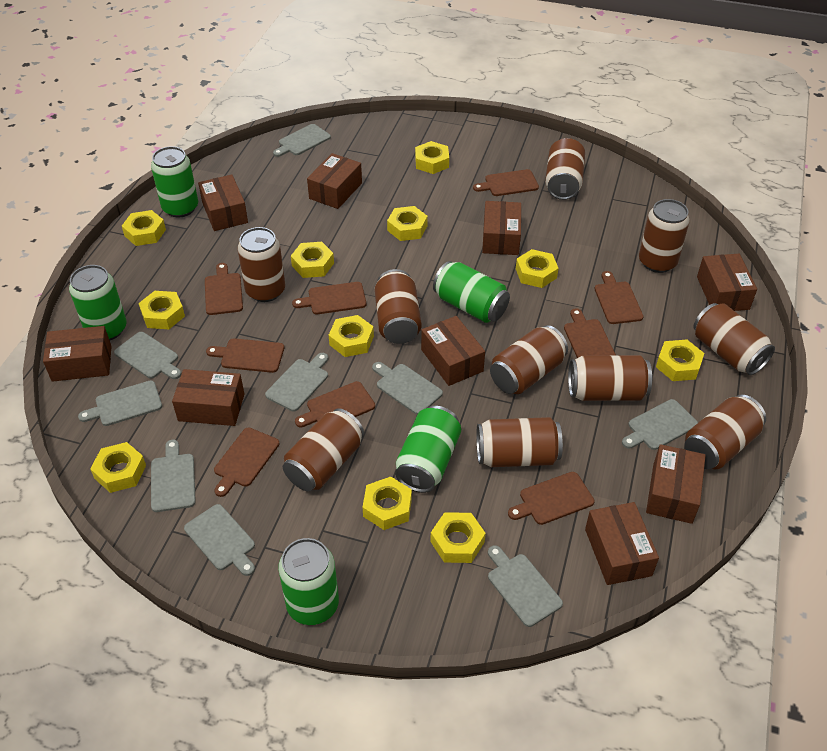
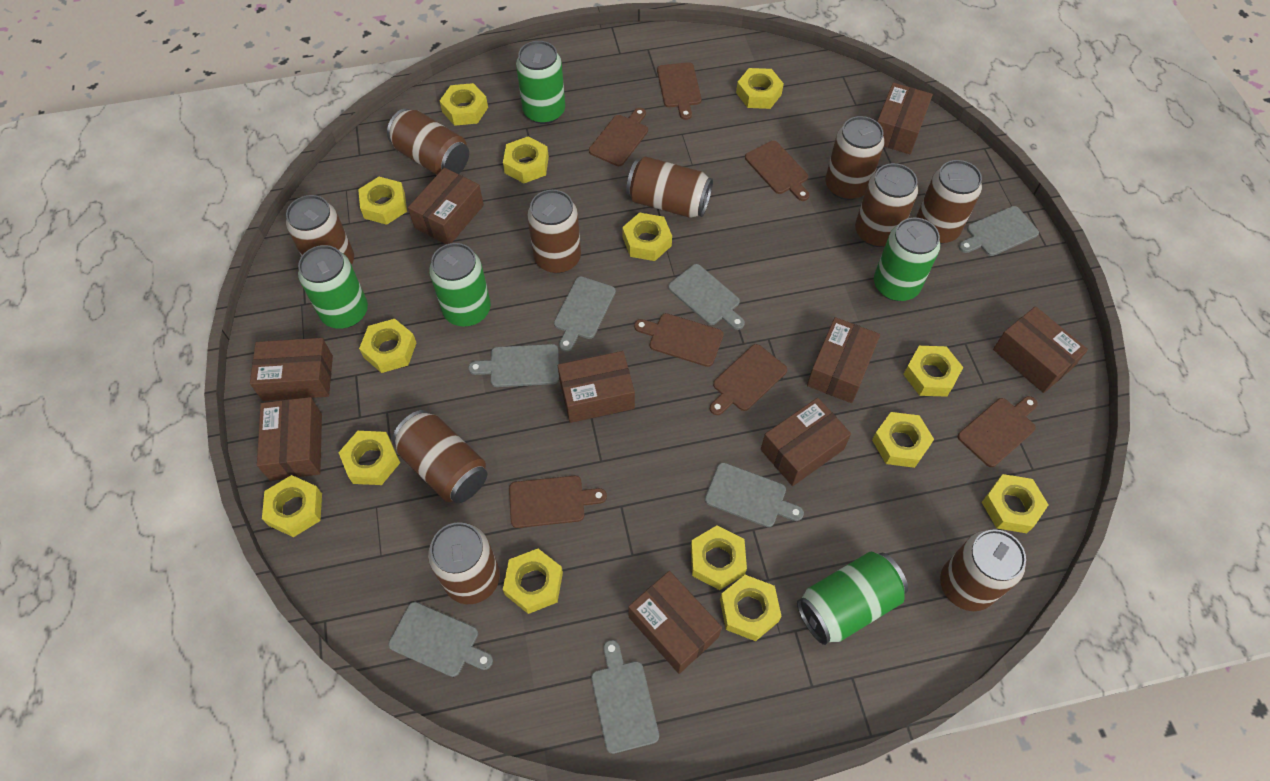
brown cutting board: [205,263,243,315] [206,338,284,373] [214,428,279,497] [292,282,366,314] [295,381,375,427] [473,169,539,196] [508,472,595,525] [564,308,616,358] [595,271,643,324] = 9 -> [509,476,607,528] [589,108,648,166] [634,313,724,367] [657,62,702,120] [710,344,787,415] [745,141,809,201] [958,396,1038,467] = 7
grey cutting board: [78,380,162,426] [114,332,181,379] [151,440,196,512] [184,504,255,576] [265,353,328,411] [273,124,331,157] [372,362,443,415] [488,545,563,627] [622,399,698,450] = 9 -> [388,602,493,677] [468,344,559,387] [554,276,616,352] [591,640,659,754] [668,264,745,330] [705,463,804,527] [959,206,1039,256] = 7
yellow nut: [90,442,146,493] [122,210,166,246] [139,291,185,329] [291,242,334,278] [329,315,374,357] [362,477,412,530] [387,206,428,241] [415,141,449,174] [430,512,486,563] [516,249,559,288] [656,340,704,381] = 11 -> [262,475,322,537] [338,431,400,485] [358,177,407,225] [359,319,416,373] [440,83,488,126] [503,136,549,183] [503,549,563,614] [622,212,672,261] [691,525,747,590] [720,575,782,641] [736,68,784,109] [872,412,934,468] [903,346,963,397] [982,474,1048,533] = 14

